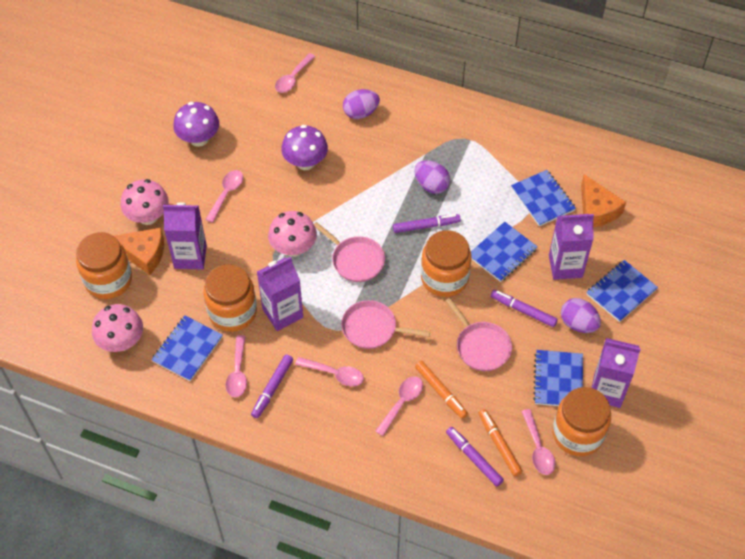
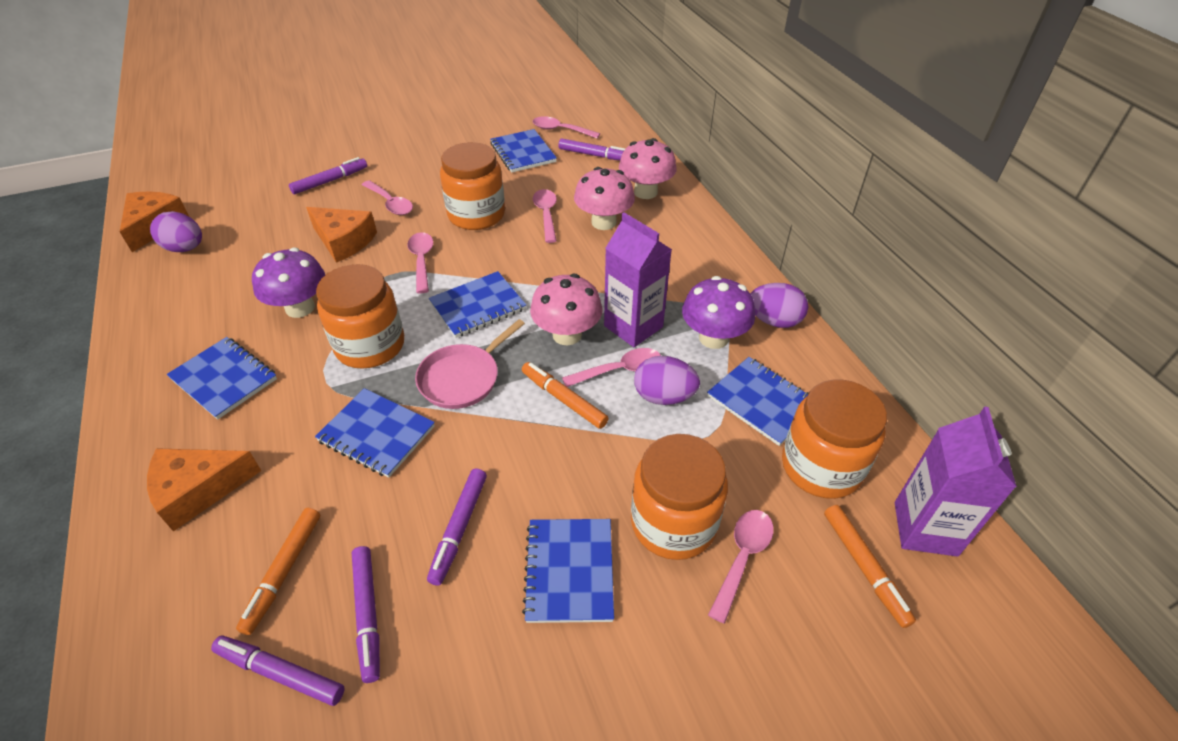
blue notebook: [151,316,223,381] [471,222,538,282] [511,170,576,226] [533,350,583,406] [586,260,658,322] = 5 -> [166,337,277,420] [315,388,435,478] [429,271,526,338] [490,129,557,173] [522,519,614,623] [707,357,809,446] = 6
orange cheese: [114,228,164,275] [581,174,626,227] = 2 -> [120,191,189,252] [147,448,261,531] [306,207,377,263] = 3
orange marker: [415,361,468,419] [479,409,522,476] = 2 -> [236,508,320,635] [522,362,609,429] [824,505,916,628] = 3
pink pan: [314,222,385,282] [341,300,430,349] [446,298,512,371] = 3 -> [415,319,525,409] = 1
purple carton: [163,203,207,269] [257,257,303,331] [549,214,594,280] [592,338,641,408] = 4 -> [604,212,672,347] [895,407,1017,557] = 2
purple marker: [251,354,293,418] [393,214,461,233] [446,427,504,487] [491,290,558,327] = 4 -> [211,636,345,706] [289,157,367,194] [352,546,380,683] [427,468,487,586] [558,138,625,160] = 5

